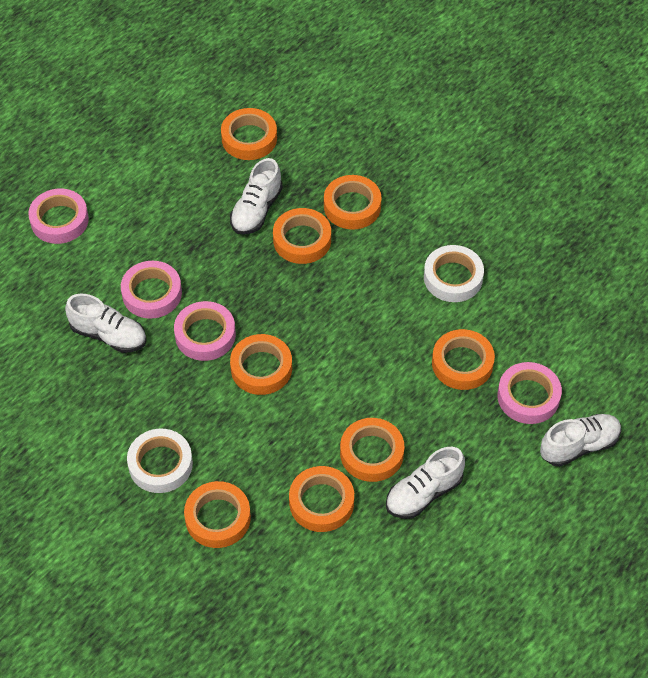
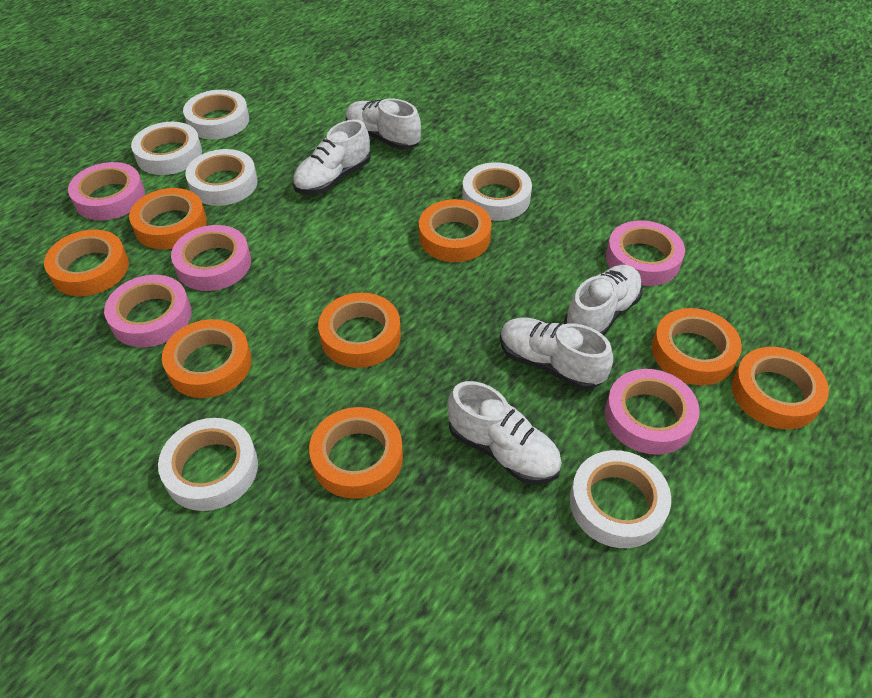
pink tape: [28,189,89,244] [121,261,182,319] [174,301,236,361] [497,362,562,424] = 4 -> [68,162,145,220] [104,275,192,347] [171,225,251,291] [605,369,700,455] [606,220,685,286] = 5
white shoe: [65,294,147,353] [230,158,283,235] [386,447,465,519] [540,414,622,467] = 4 -> [292,119,371,195] [346,98,421,150] [447,381,562,484] [500,318,613,390] [564,265,643,335] = 5
white tape: [127,429,193,493] [424,245,484,302] = 2 -> [131,122,202,175] [158,418,258,511] [183,90,249,139] [185,149,258,206] [462,162,532,221] [570,450,671,548] = 6

